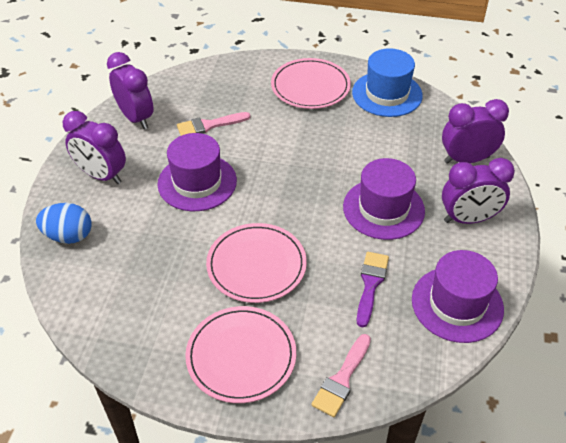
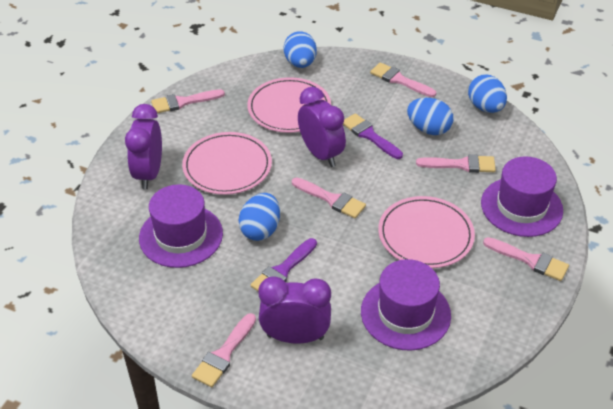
blue egg: [36,203,92,244] = 1 -> [238,193,280,241] [284,31,317,68] [407,98,453,135] [468,74,507,113] = 4
blue hat: [352,48,423,117] = 1 -> none = 0
pink brush: [177,112,250,136] [311,334,371,417] = 2 -> [151,89,225,113] [192,313,256,388] [292,177,366,219] [370,62,436,97] [416,154,496,173] [483,237,569,281] = 6
purple brush: [357,252,389,327] = 1 -> [251,238,317,291] [343,113,403,159] = 2
purple clock: [63,111,126,184] [107,52,154,129] [442,99,509,164] [442,158,515,224] = 4 -> [125,104,162,189] [258,277,331,344] [298,87,346,167] = 3

